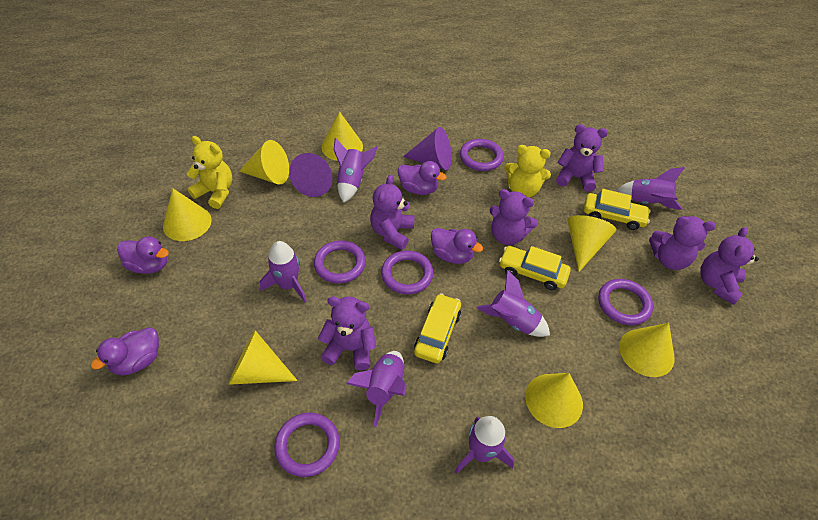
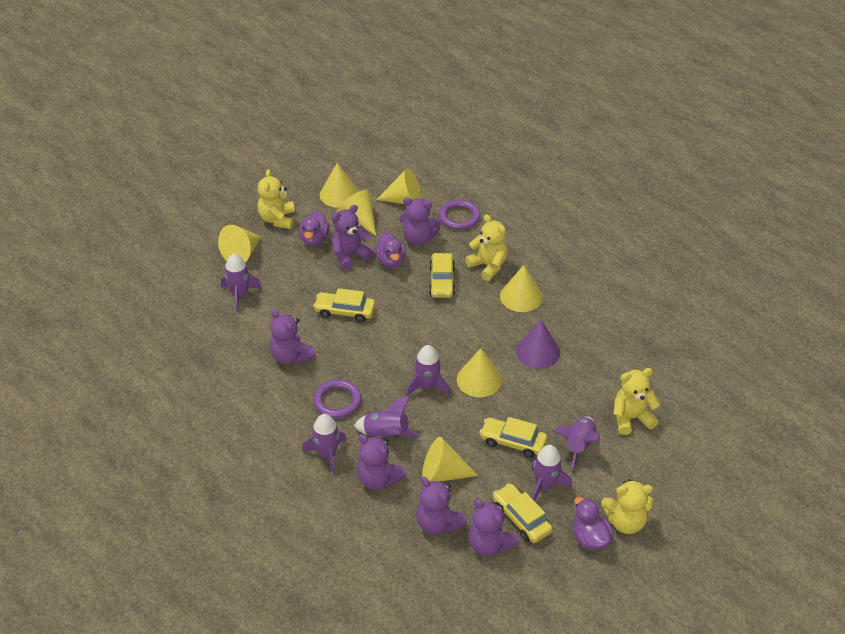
purple cone: [289,153,333,197] [403,127,452,170] = 2 -> [516,320,560,369] = 1
purple duck: [91,327,159,376] [117,236,169,274] [398,161,447,195] [431,228,483,264] = 4 -> [299,210,330,246] [374,232,406,268] [573,497,613,550] = 3
purple ring: [274,413,340,477] [314,240,366,284] [381,250,434,294] [460,139,504,171] [598,279,653,325] = 5 -> [313,379,362,419] [439,199,480,230] = 2
yellow car: [414,293,461,363] [499,246,571,290] [584,189,651,230] = 3 -> [313,288,375,322] [429,253,455,298] [479,417,548,458] [493,483,553,543] = 4
yellow teddy bear: [186,136,232,209] [504,145,551,197] = 2 -> [258,169,295,229] [465,214,508,281] [601,479,653,534] [613,368,660,435] = 4

